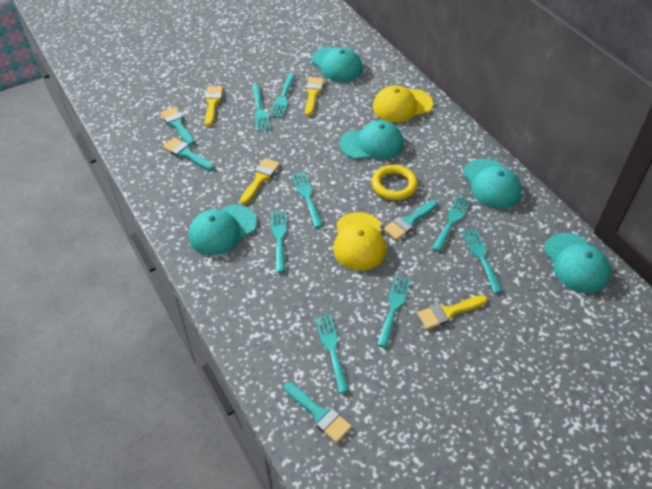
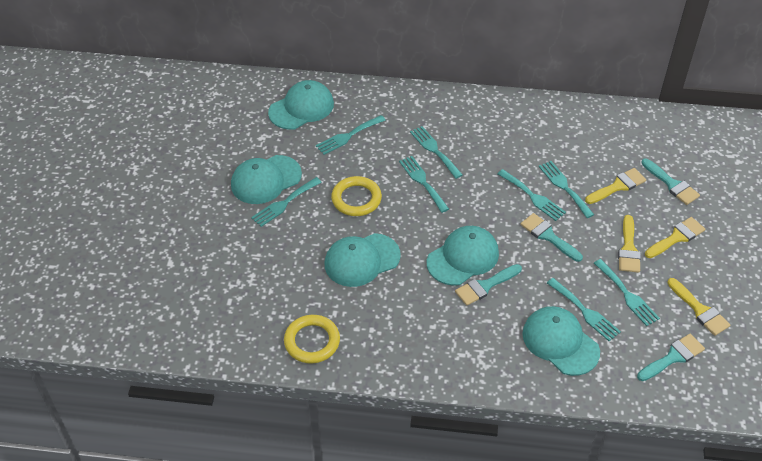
yellow cap: [333,212,386,270] [373,85,433,122] = 2 -> none = 0
yellow ring: [372,165,418,200] = 1 -> [284,315,340,364] [331,176,382,216] = 2

